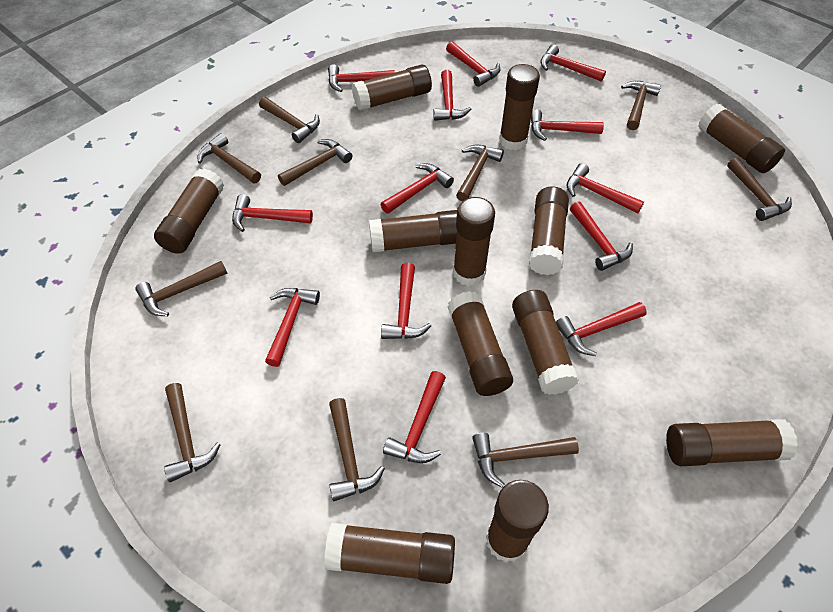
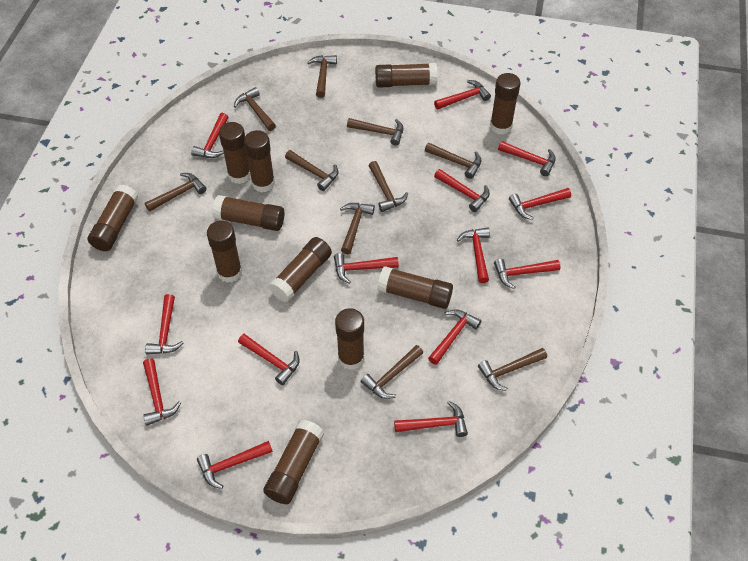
brown glue stick: [154,168,224,254] [324,523,455,584] [352,64,432,111] [369,210,457,252] [448,291,513,396] [453,197,495,286] [486,480,549,562] [499,64,540,150] [512,290,579,395] [529,186,569,275] [666,419,798,466] [698,104,785,173] = 12 -> [88,185,138,251] [207,221,242,283] [212,195,284,231] [219,122,251,184] [244,130,275,193] [263,420,324,504] [269,237,332,302] [335,308,364,370] [375,63,438,88] [377,266,453,309] [490,73,520,135] = 11
red hammer: [232,194,313,232] [265,288,320,367] [328,64,395,92] [381,163,454,214] [381,263,431,339] [383,371,446,463] [434,70,471,121] [446,42,500,87] [531,109,604,141] [540,44,606,82] [556,302,647,356] [567,163,644,213] [570,201,633,271] = 13 -> [143,358,181,426] [145,294,184,355] [191,113,228,158] [197,441,273,489] [238,334,300,385] [334,253,399,284] [394,401,468,437] [428,309,481,365] [434,80,491,110] [434,169,490,212] [457,228,490,283] [494,259,561,289] [498,141,556,176] [509,188,571,220] = 14

